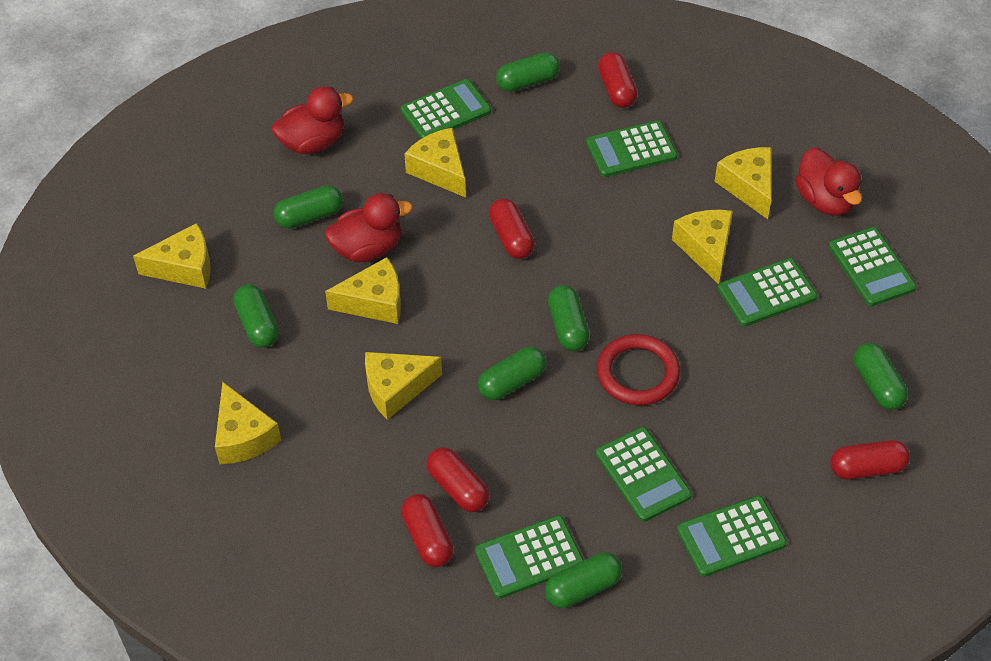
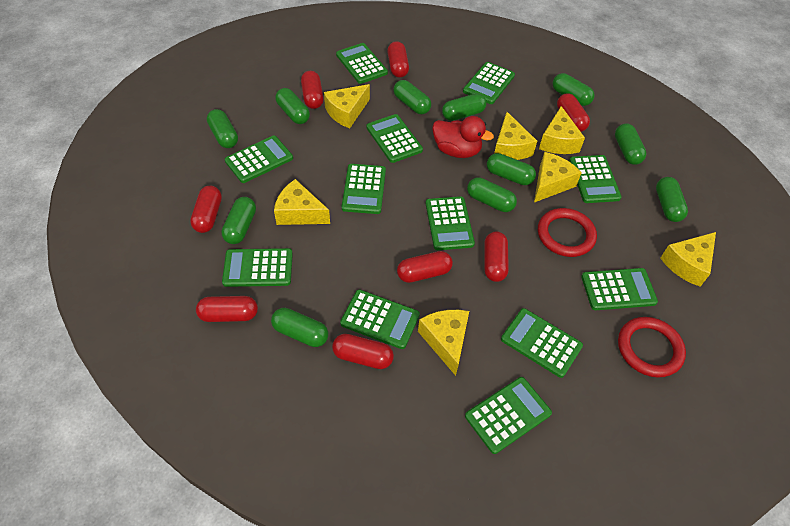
green calculator: [401,79,491,139] [475,515,584,599] [586,121,677,177] [596,427,692,522] [677,496,787,577] [718,258,817,327] [829,227,916,306] = 7 -> [222,248,293,287] [225,135,293,183] [336,43,388,84] [340,289,420,349] [342,164,386,214] [366,114,423,163] [426,196,475,250] [463,62,515,104] [465,377,552,454] [501,308,583,378] [569,155,622,203] [581,268,658,310] = 12
green capsule: [233,284,279,348] [274,185,343,229] [478,347,546,400] [496,52,560,92] [545,552,622,608] [548,285,590,351] [854,343,908,410] = 7 -> [207,109,238,148] [221,197,256,244] [271,308,328,347] [275,88,310,124] [393,80,431,114] [442,93,486,121] [467,177,517,212] [487,153,536,185] [552,73,595,106] [615,124,647,165] [656,177,688,222] = 11
red capsule: [401,494,454,567] [426,447,489,512] [489,199,535,259] [598,52,637,108] [830,440,910,480] = 5 -> [190,186,222,233] [196,296,258,322] [301,71,324,109] [332,334,394,369] [387,41,409,78] [397,251,453,283] [484,231,509,282] [557,93,590,132] = 8
red duck: [272,87,353,154] [325,193,413,262] [795,148,862,216] = 3 -> [432,116,494,158] = 1
red ring: [597,334,680,405] = 1 -> [538,208,597,257] [618,317,686,378] = 2

